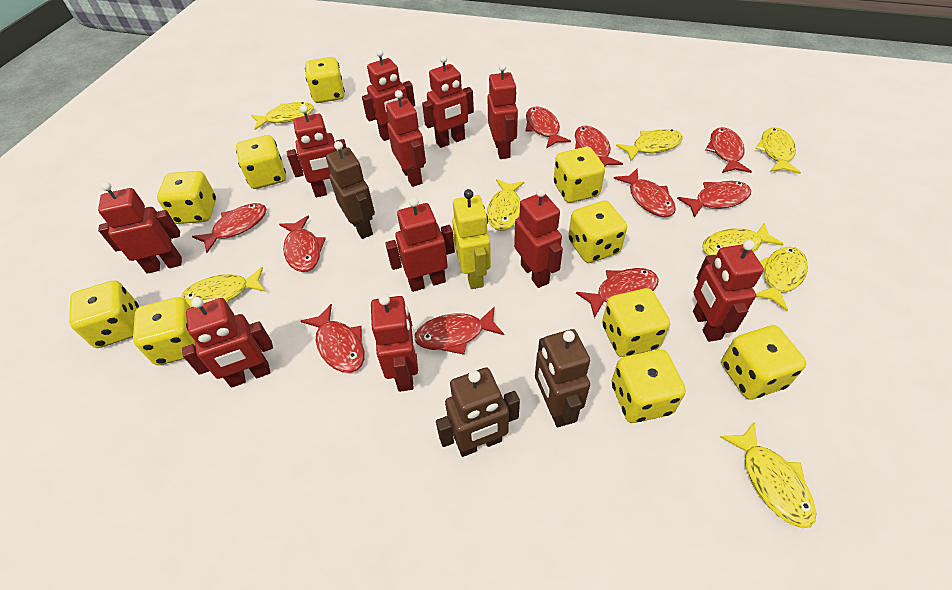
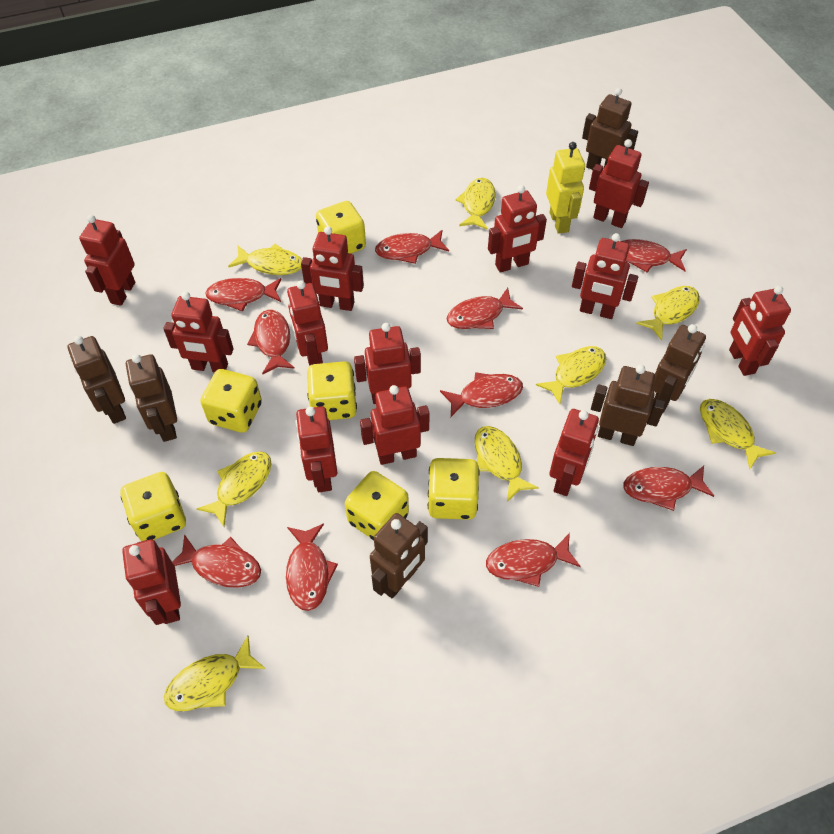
brown robot: [326,141,375,239] [436,367,520,457] [535,329,590,428] = 3 -> [68,336,126,424] [126,354,177,442] [370,513,428,599] [582,88,638,170] [591,365,665,446] [652,324,706,412] = 6
red robot: [98,182,182,274] [182,297,273,388] [287,105,347,197] [362,49,415,141] [371,294,418,392] [385,197,455,292] [386,90,426,187] [422,55,474,148] [487,63,518,159] [514,188,563,288] [693,240,764,342] = 11 -> [79,215,135,306] [122,540,181,625] [163,292,234,372] [287,281,328,366] [296,406,337,492] [301,226,364,311] [354,323,421,404] [360,385,429,465] [488,185,547,273] [549,409,599,496] [572,233,638,319] [589,139,649,228] [729,286,791,376] = 13
yellow dice: [69,280,139,348] [133,297,196,365] [157,171,216,224] [236,135,286,189] [305,57,345,103] [554,147,605,203] [568,201,627,263] [602,288,670,357] [611,349,686,423] [721,325,807,400] = 10 -> [121,472,186,541] [200,369,262,433] [307,361,357,420] [316,201,366,254] [345,471,409,540] [428,458,480,520] = 6

